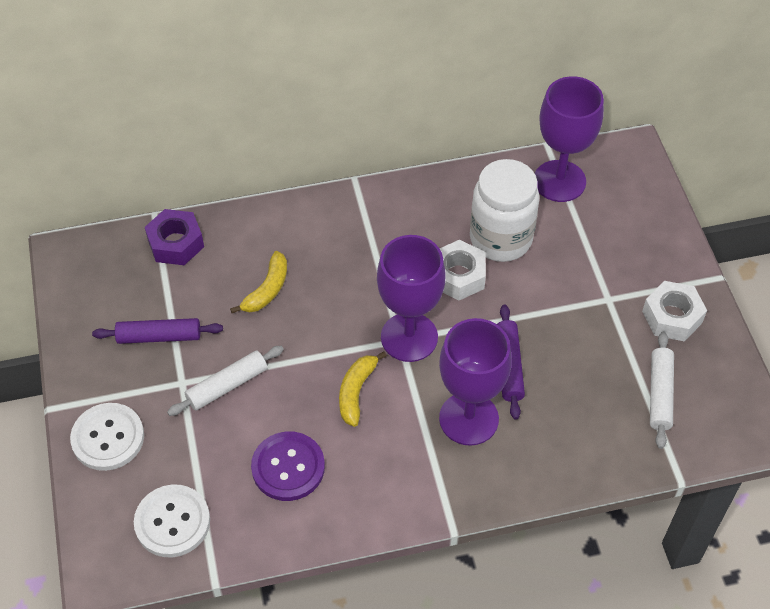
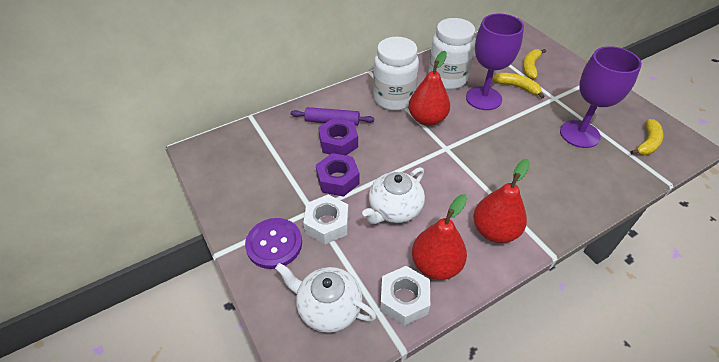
purple goblet: [377,235,446,362] [439,318,512,446] [535,76,604,202] = 3 -> [466,14,524,110] [560,46,642,148] = 2
purple nut: [145,209,204,265] = 1 -> [316,153,360,197] [318,118,358,155] = 2
purple rolling pin: [92,318,223,344] [497,304,525,420] = 2 -> [290,107,374,126] = 1
red pear: none = 0 -> [409,51,450,126] [412,194,467,280] [473,159,530,243] = 3
white button: [70,403,144,471] [134,485,210,557] = 2 -> none = 0
white jar: [470,159,539,262] = 1 -> [373,37,419,111] [428,18,475,90] = 2
white rolling pin: [167,346,284,416] [650,332,674,449] = 2 -> none = 0
white teapot: none = 0 -> [275,263,377,333] [362,167,425,224] = 2
yellow banana: [230,251,287,313] [339,351,387,427] = 2 -> [493,73,545,98] [523,49,546,79] [630,119,664,155] = 3

